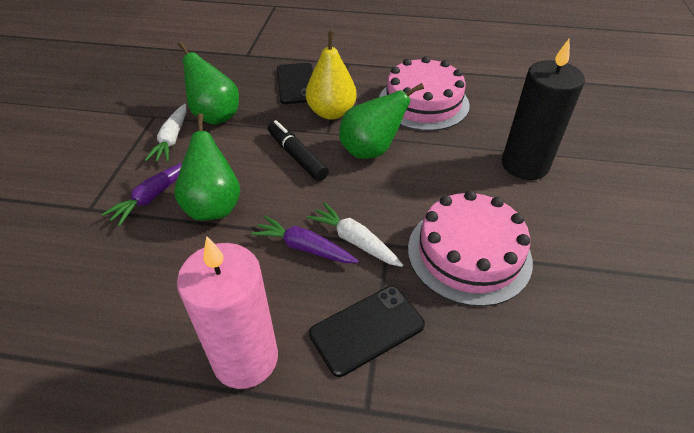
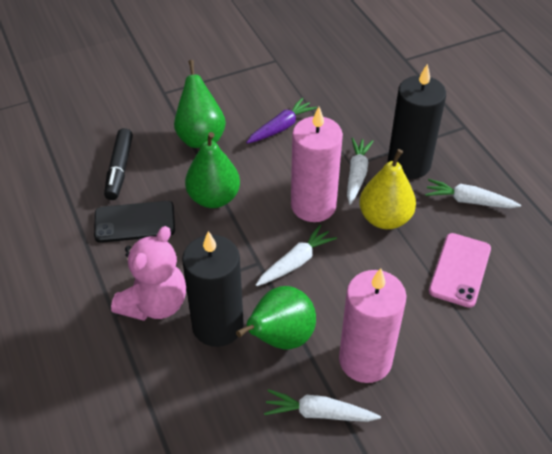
black candle: [502,39,585,180] = 1 -> [182,231,244,347] [388,64,446,179] = 2
black phone: [277,63,313,104] [309,286,425,377] = 2 -> [94,201,175,243] = 1
pink cake: [379,56,470,131] [408,190,533,307] = 2 -> none = 0
pink candle: [177,236,278,389] = 1 -> [291,107,343,222] [339,268,406,383] = 2
pink phone: none = 0 -> [429,233,491,308] = 1
pink teddy bear: none = 0 -> [111,226,186,321] = 1
purple carrot: [102,162,183,226] [251,215,359,263] = 2 -> [246,98,317,144] = 1
white carrot: [145,104,187,162] [307,202,403,267] = 2 -> [256,225,337,286] [264,389,381,422] [347,138,373,205] [425,179,521,208] = 4

